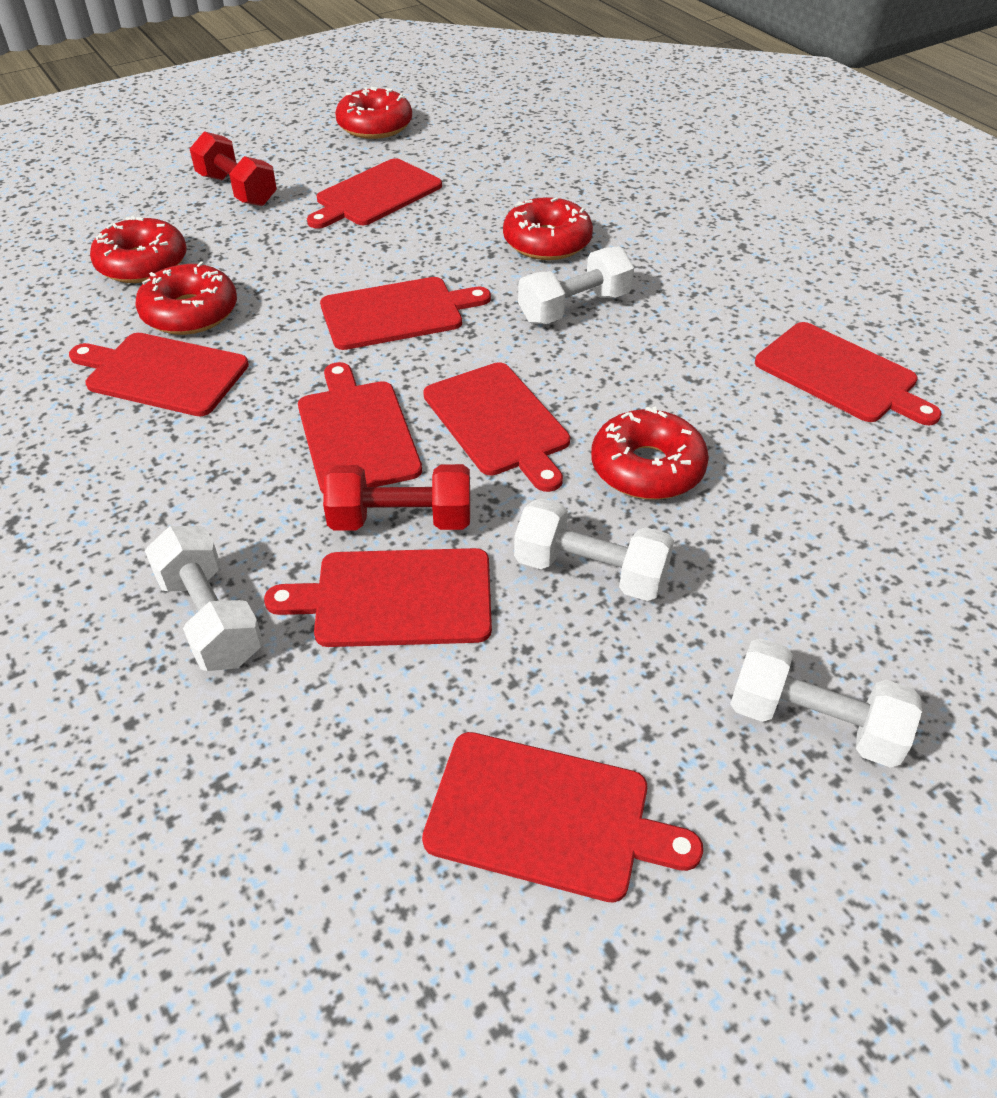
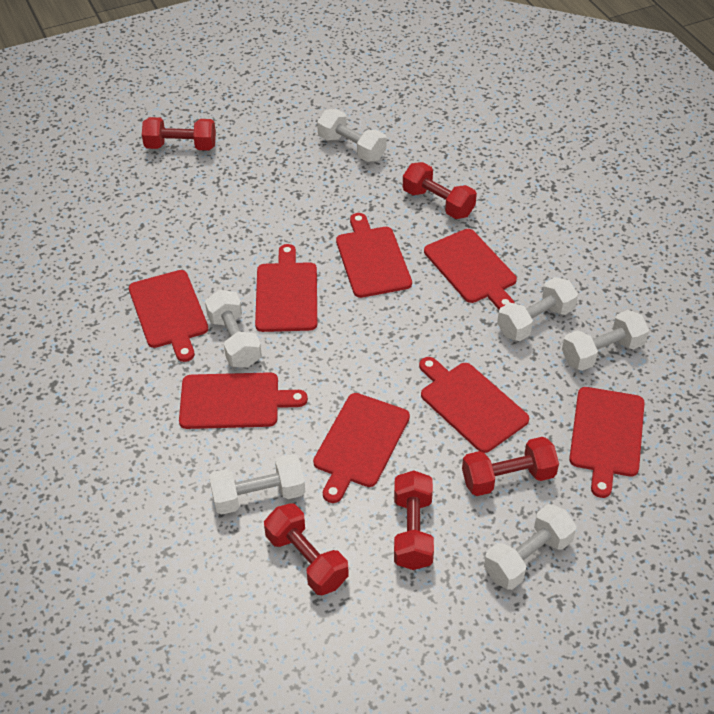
red donut: [90,216,187,283] [135,262,237,335] [335,87,412,139] [503,197,593,260] [591,407,709,500] = 5 -> none = 0
red dumbbell: [190,131,277,206] [323,464,470,531] = 2 -> [142,117,216,150] [264,503,349,595] [394,471,434,570] [403,162,477,219] [462,437,559,496] = 5
white dumbbell: [145,526,263,671] [514,498,674,601] [518,246,634,324] [730,638,922,768] = 4 -> [205,290,262,368] [209,454,305,515] [317,109,387,162] [484,504,577,590] [497,277,578,341] [562,310,649,371] = 6

